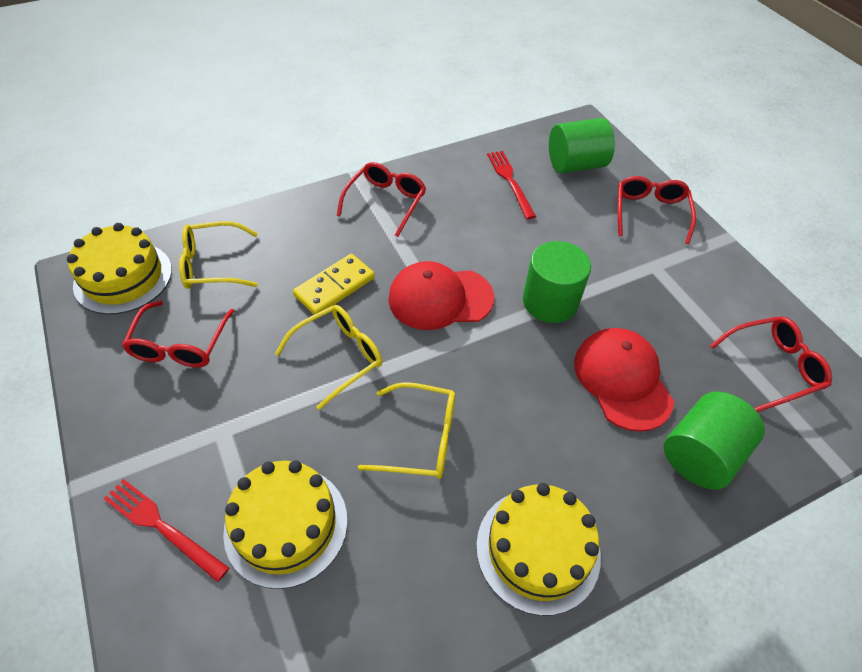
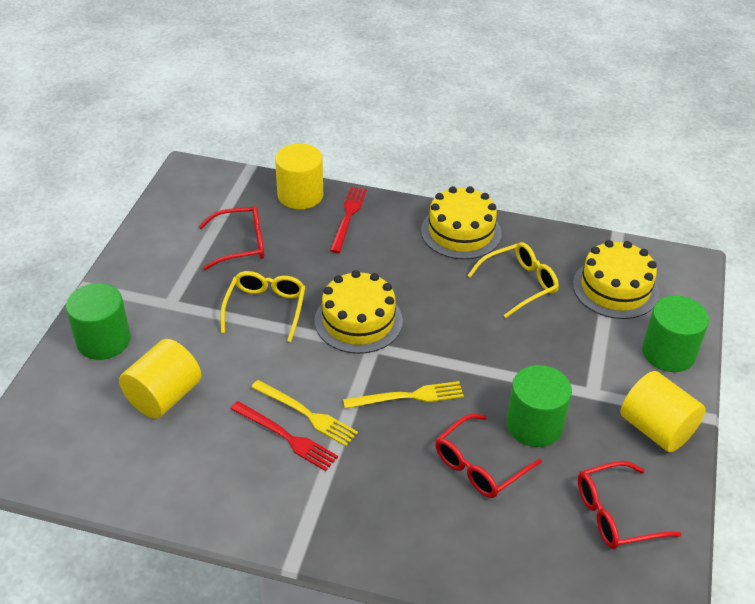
red cap: [388,261,494,330] [574,328,674,432] = 2 -> none = 0
red glasses: [122,301,234,367] [337,162,426,237] [618,176,696,244] [710,316,832,412] = 4 -> [199,206,264,270] [435,414,542,498] [578,461,681,549] = 3
yellow cylinder: none = 0 -> [119,339,201,419] [275,143,323,209] [620,371,706,452] = 3
yellow domino: [293,254,375,315] = 1 -> none = 0
yellow fork: none = 0 -> [251,380,358,446] [343,381,464,409] = 2
yellow glasses: [179,221,258,289] [275,305,382,410] [358,382,455,479] = 3 -> [220,271,305,342] [467,242,559,318] = 2

